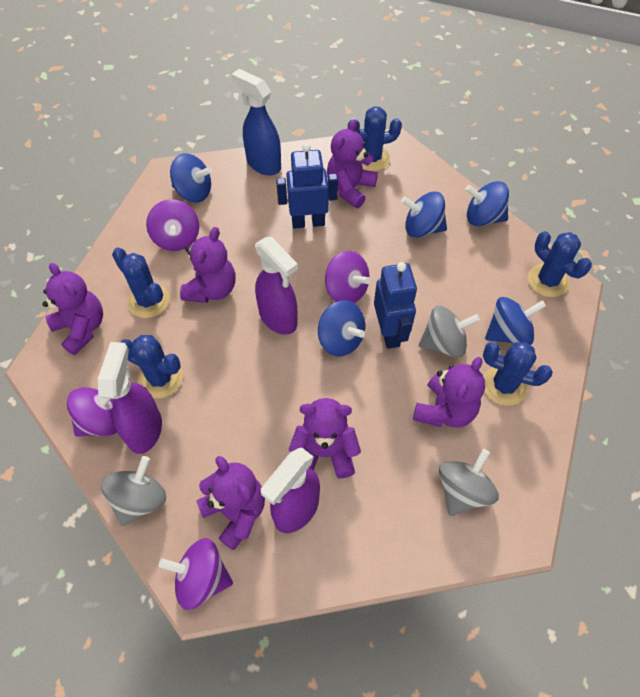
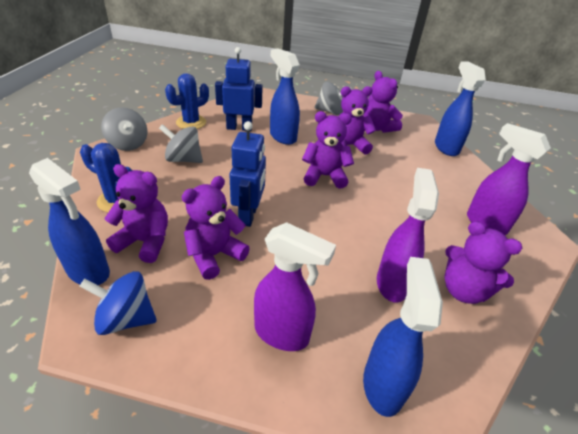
blue cactus: [112,248,169,318] [120,335,183,398] [348,106,402,171] [483,342,553,406] [528,231,592,297] = 5 -> [80,143,133,212] [165,73,209,129] = 2
blue spinning top: [170,153,212,203] [318,300,365,357] [401,192,447,238] [465,181,509,226] [485,297,546,345] = 5 -> [79,271,157,335] = 1
blue spray bottle: [232,69,281,175] = 1 -> [29,158,110,285] [270,48,300,145] [363,257,443,417] [435,62,486,156] = 4
purple spinning top: [67,387,117,437] [146,199,199,251] [159,538,233,610] [325,251,371,303] = 4 -> none = 0

